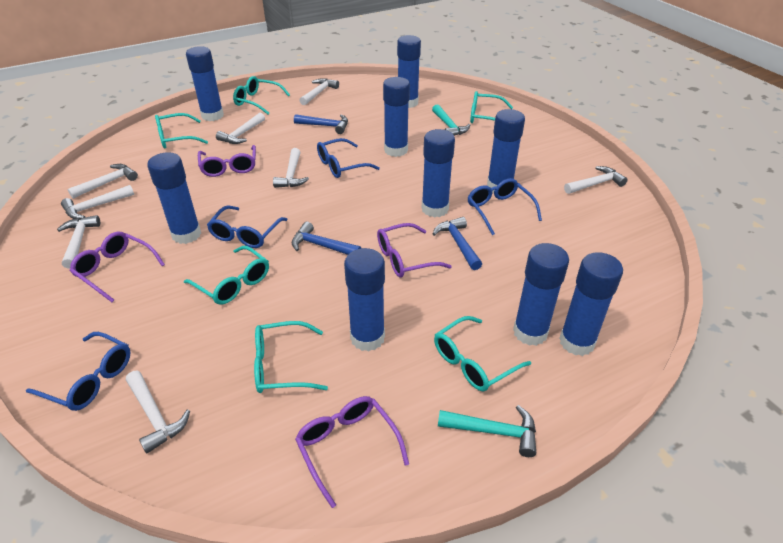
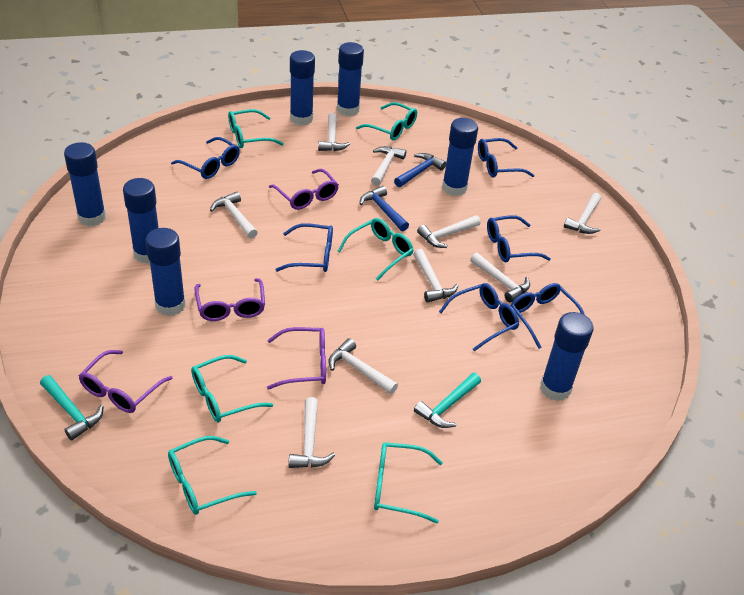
blue glasses: [26,332,130,411] [207,205,288,248] [317,138,380,178] [467,178,542,235] = 4 -> [171,137,240,179] [275,223,333,272] [439,283,519,351] [478,138,535,177] [487,215,551,262] [510,283,585,349] = 6
blue glue stick: [147,152,201,244] [186,46,224,121] [344,248,385,352] [383,77,410,157] [397,35,421,108] [422,129,455,218] [487,109,525,193] [513,243,569,346] [559,252,623,356] = 9 -> [64,142,106,227] [123,178,159,264] [146,228,186,316] [290,50,315,126] [337,42,364,116] [442,118,478,196] [540,312,594,401] = 7
blue hammer: [292,222,362,255] [294,114,348,134] [432,217,482,270] = 3 -> [359,186,409,231] [394,153,446,187] = 2
white hammer: [57,215,100,269] [61,185,134,219] [67,164,138,199] [126,371,190,454] [216,113,265,144] [273,148,309,188] [299,78,339,105] [564,166,628,194] = 8 -> [210,192,258,239] [288,397,335,468] [318,113,350,151] [328,338,398,394] [371,146,407,186] [413,249,459,303] [417,215,481,248] [470,253,530,303] [564,193,601,234] = 9

